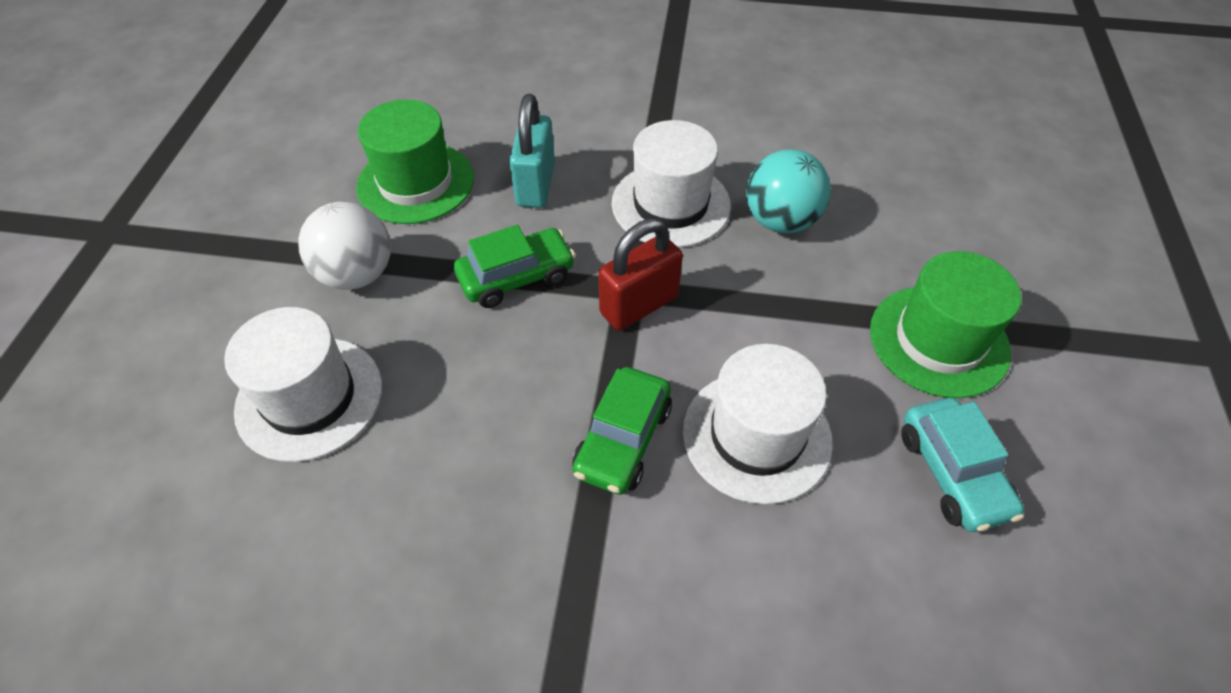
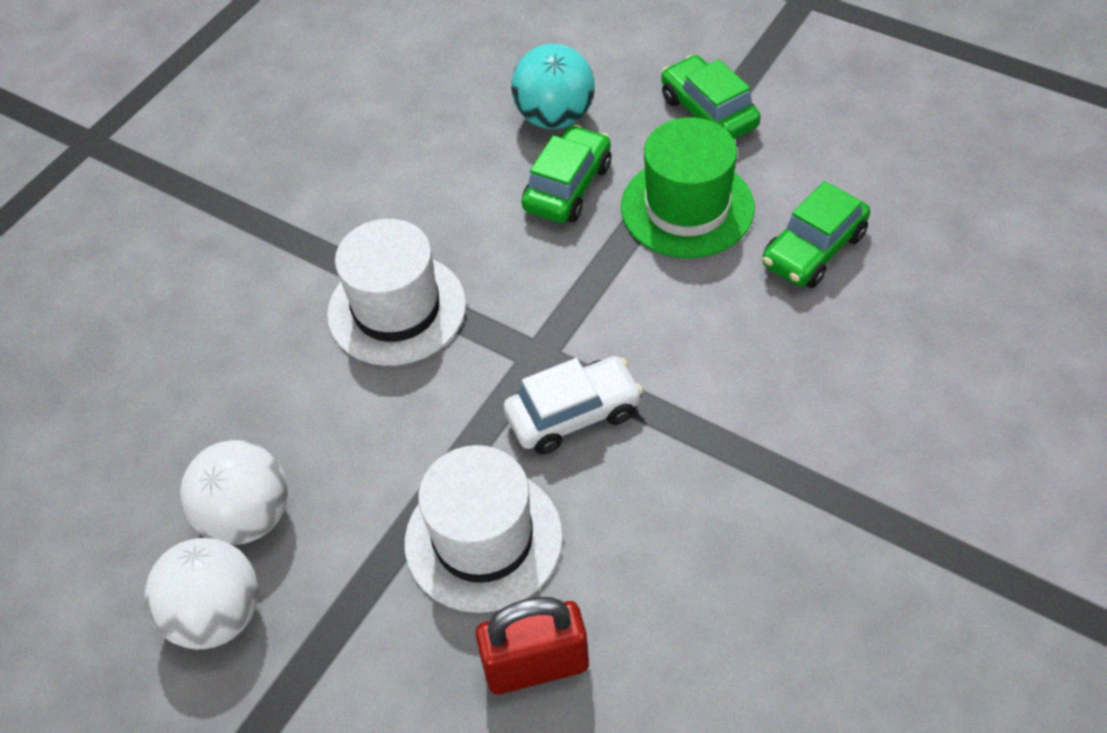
green car: [454,225,575,308] [572,367,672,495] = 2 -> [522,125,611,223] [661,55,761,139] [762,181,870,288] = 3
green hat: [356,99,474,224] [870,251,1021,398] = 2 -> [621,118,755,258] = 1
turquoise car: [901,398,1024,532] = 1 -> none = 0
turquoise padlock: [509,94,555,208] = 1 -> none = 0
white ball: [298,202,391,290] = 1 -> [144,538,259,650] [180,440,288,545] = 2
white car: none = 0 -> [503,356,643,454] = 1
white hat: [224,307,382,462] [612,120,731,248] [683,344,833,504] = 3 -> [327,219,466,366] [405,445,563,613] = 2

